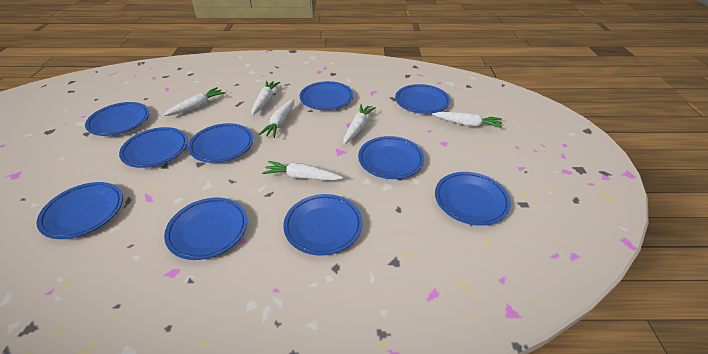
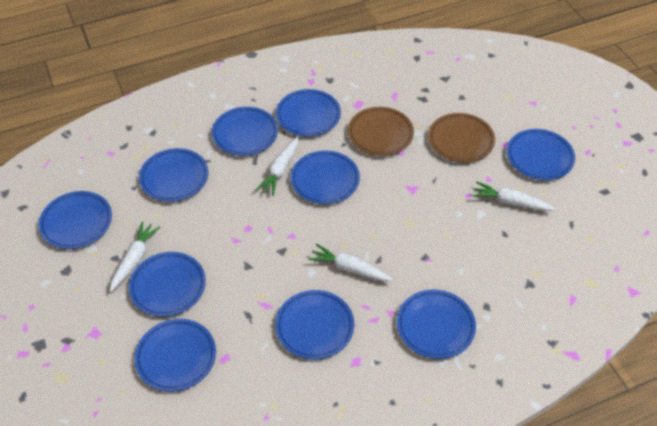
brown plate: none = 0 -> [348,107,414,156] [428,113,495,163] = 2
white carrot: [163,87,226,116] [252,81,280,115] [258,99,294,138] [262,161,343,181] [343,105,376,144] [432,112,502,128] = 6 -> [110,221,160,292] [256,137,298,196] [308,244,393,281] [472,181,556,211] = 4

